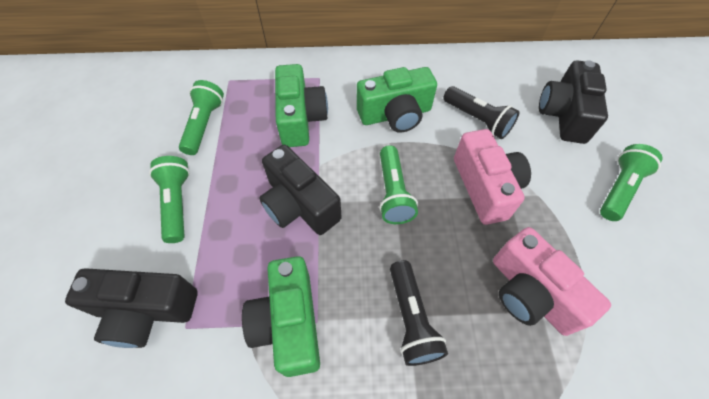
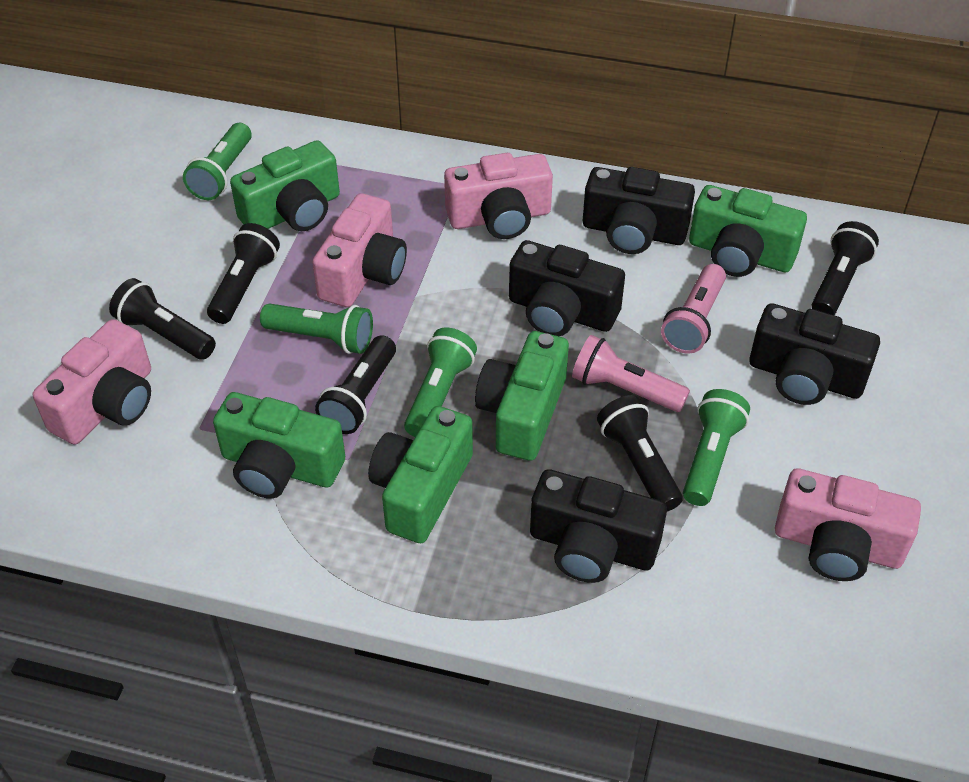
black camera: [65,268,198,348] [259,145,342,235] [539,60,608,144] = 3 -> [509,240,625,336] [530,469,667,583] [583,167,695,254] [749,303,880,405] = 4
black flashlight: [390,260,448,366] [443,86,520,139] = 2 -> [109,278,216,360] [207,223,280,324] [315,335,396,434] [597,395,683,512] [812,221,879,315] = 5
green camera: [242,256,320,377] [275,64,328,147] [357,67,437,133] = 3 -> [213,392,345,499] [230,140,340,231] [368,406,473,543] [475,331,569,461] [689,185,807,277] = 5
pink camera: [454,129,531,225] [493,227,611,336] = 2 -> [33,319,151,445] [312,193,407,307] [444,153,553,239] [775,468,921,581] = 4
pink flashlight: none = 0 -> [572,335,690,412] [661,264,726,354] = 2

